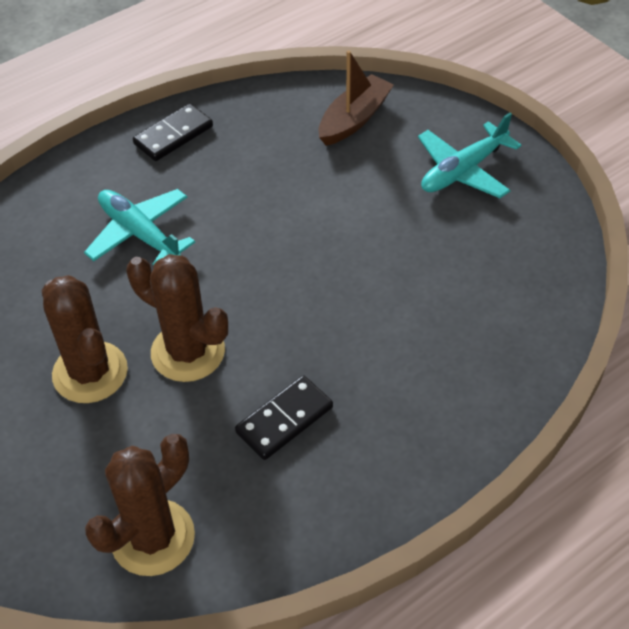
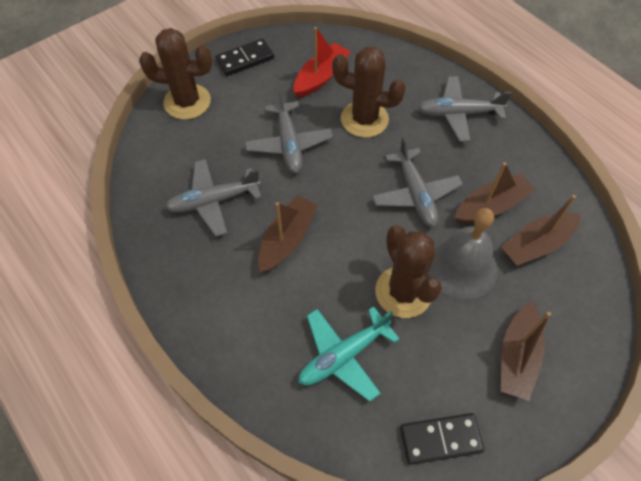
brown boat: [319,50,394,146] = 1 -> [258,196,318,272] [455,162,535,223] [501,195,581,265] [501,301,551,401] = 4
grey bell: none = 0 -> [428,208,498,299] = 1
grey plane: none = 0 -> [165,159,261,236] [245,89,333,173] [372,137,463,227] [418,76,512,142] = 4
red boat: none = 0 -> [293,27,351,98] = 1
turquoise plane: [84,189,195,266] [418,113,521,198] = 2 -> [299,306,400,402] = 1

